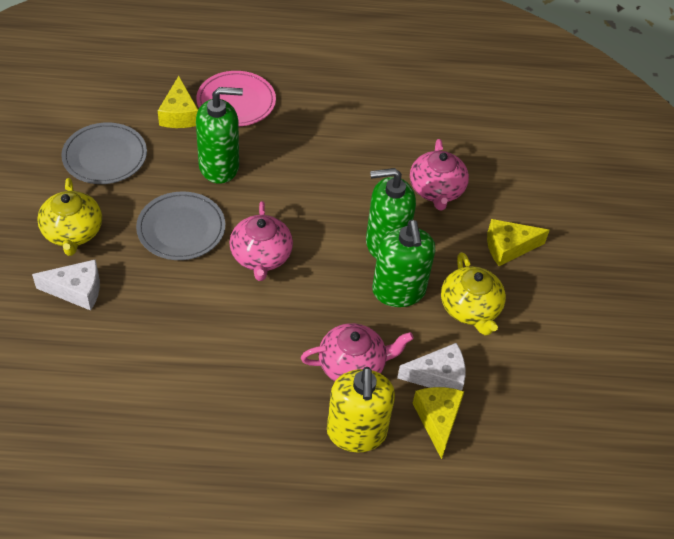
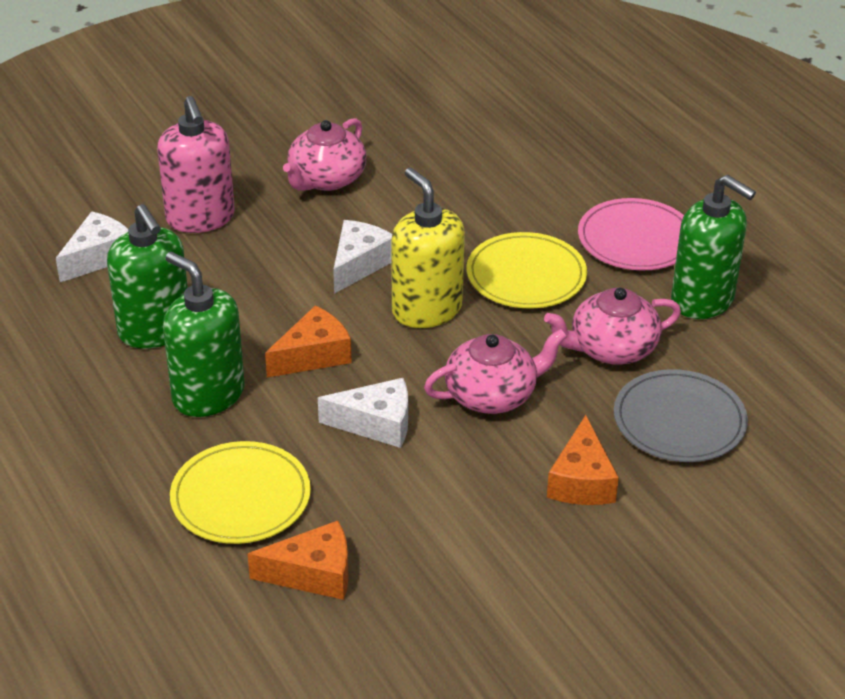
grey plate: [61,122,147,184] [136,191,225,260] = 2 -> [614,369,748,462] = 1
orange cheese: none = 0 -> [248,521,348,600] [265,306,352,378] [547,415,619,505] = 3
pink soap dispenser: none = 0 -> [157,96,235,233] = 1
white cheese: [32,259,100,311] [397,343,466,391] = 2 -> [56,211,128,282] [318,378,408,448] [333,220,392,294] = 3
yellow cheese: [158,76,198,128] [412,387,464,459] [487,219,550,266] = 3 -> none = 0
yellow plate: none = 0 -> [170,441,311,544] [467,232,587,308] = 2
yellow teapot: [37,178,102,256] [441,252,506,336] = 2 -> none = 0

